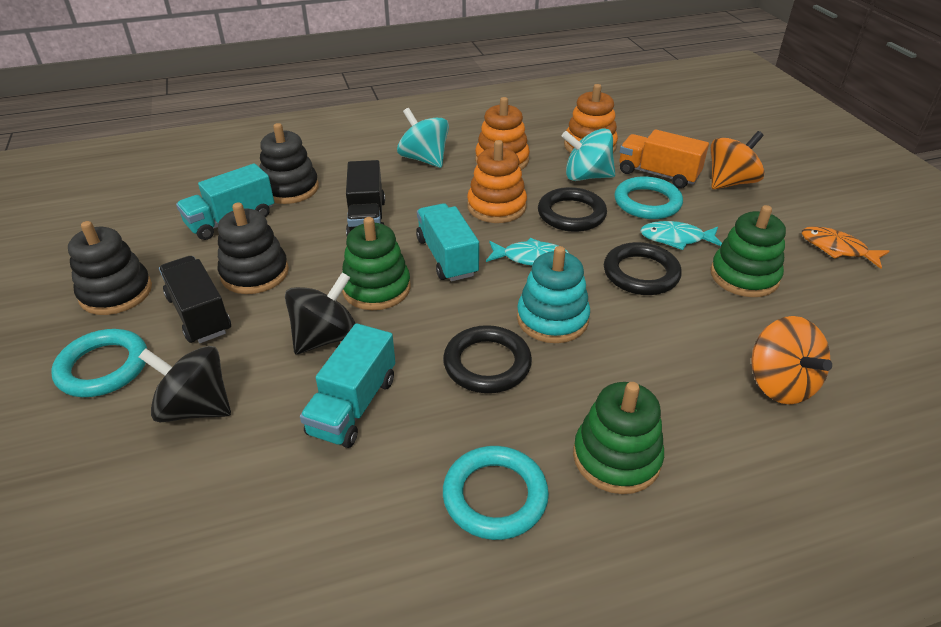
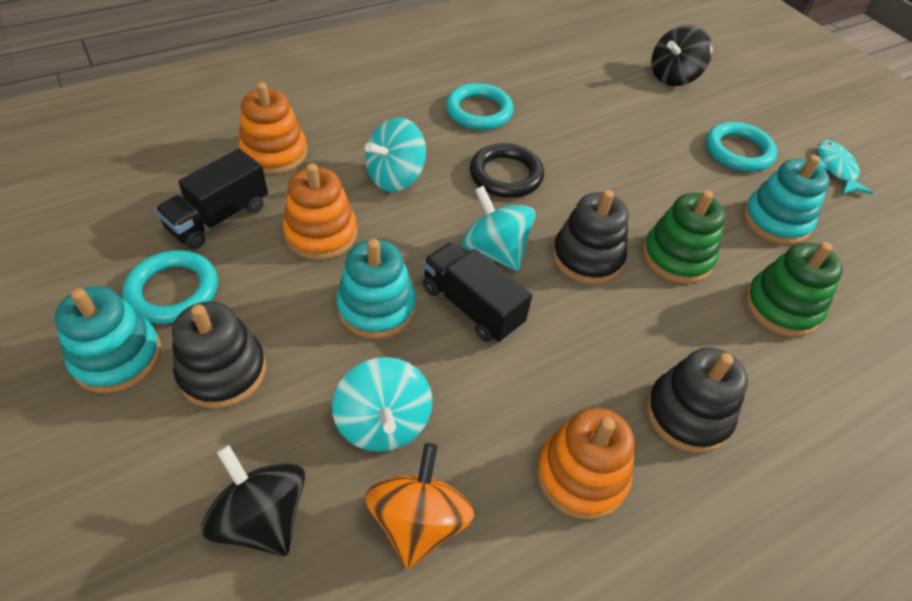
black ring: [443,325,532,393] [538,187,607,232] [604,242,682,295] = 3 -> [470,143,544,198] = 1
green stacking toy: [342,217,411,310] [573,382,664,494] [710,205,786,297] = 3 -> [643,190,725,284] [745,242,843,337] = 2
orange fish: [802,226,889,269] = 1 -> none = 0
orange spinning top: [711,131,765,189] [751,316,832,404] = 2 -> [365,443,474,569] = 1
orange truck: [619,129,709,188] = 1 -> none = 0
turquoise fish: [486,238,569,266] [640,221,722,250] = 2 -> [818,140,873,194] = 1
turquoise spinning top: [397,108,449,168] [561,128,615,181] = 2 -> [332,357,432,452] [365,117,426,192] [462,186,535,271] = 3
turquoise stacking toy: [517,246,590,343] = 1 -> [55,286,161,393] [336,239,416,339] [743,155,829,245] = 3
turquoise truck: [176,163,274,240] [300,323,395,448] [416,203,479,281] = 3 -> none = 0

